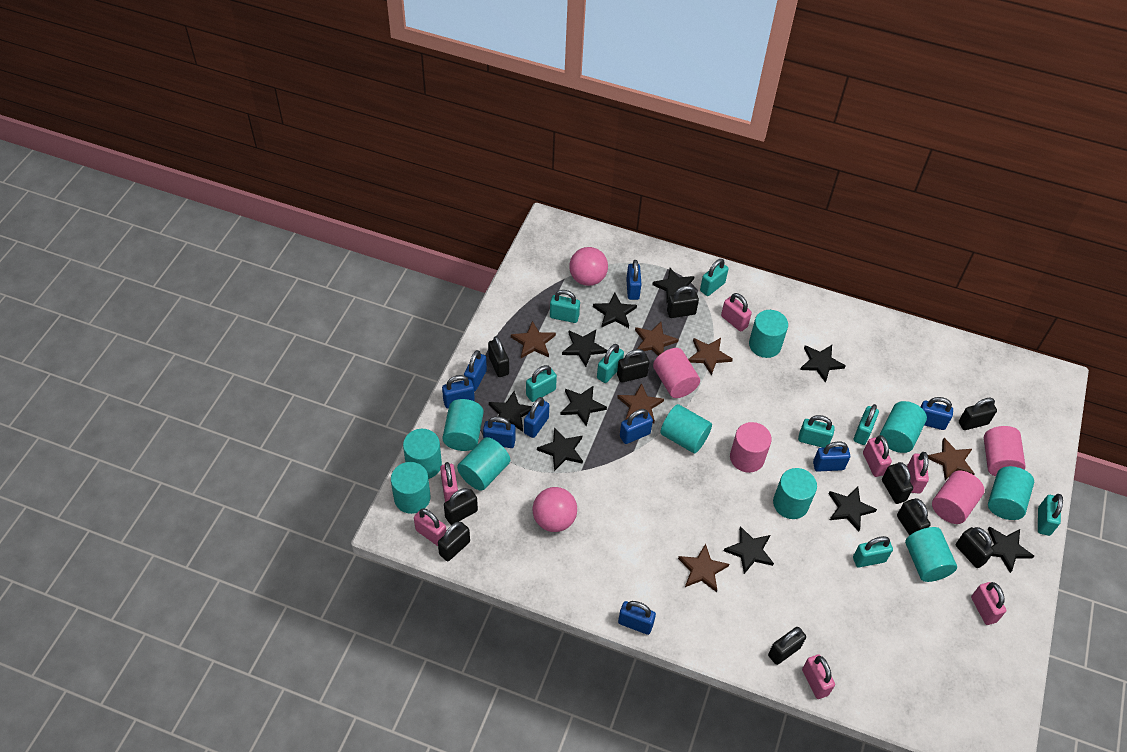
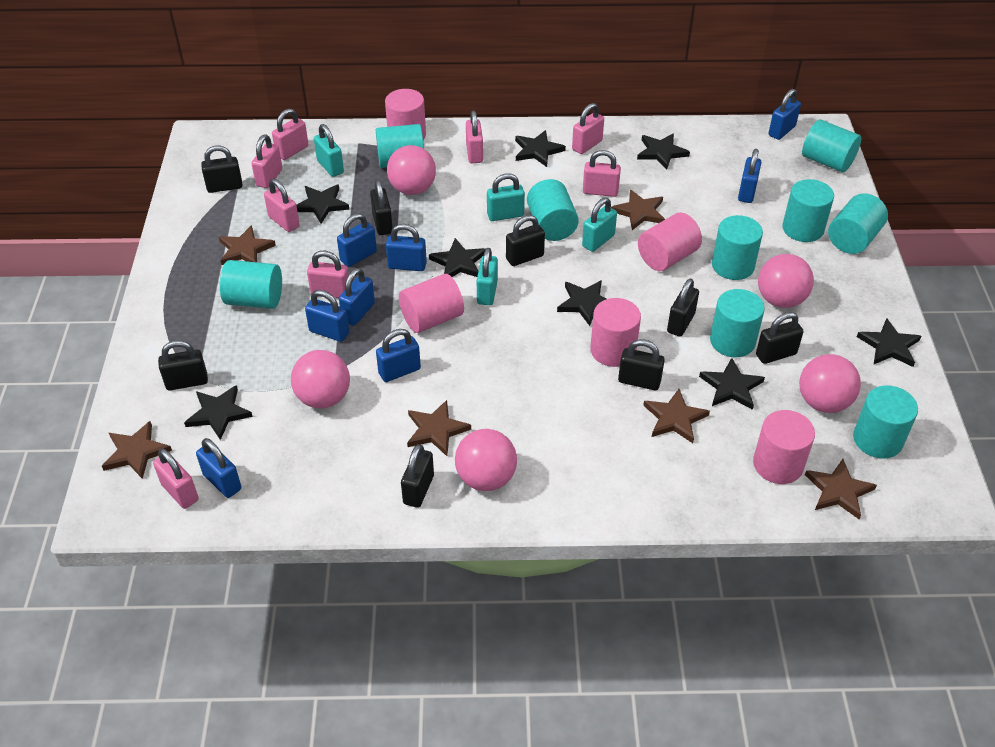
black padlock: [438,522,470,561] [444,488,478,525] [488,336,509,377] [617,349,650,383] [667,286,699,318] [768,627,806,665] [882,462,913,504] [897,498,931,536] [956,527,994,568] [959,398,997,430] = 10 -> [158,340,208,391] [201,145,243,193] [370,180,393,235] [401,444,434,508] [506,215,545,266] [618,339,665,390] [667,279,699,337] [756,312,804,364] = 8
black star: [489,391,532,432] [537,427,583,471] [561,385,607,427] [562,330,607,367] [593,293,637,328] [652,268,695,303] [724,526,774,574] [800,345,846,383] [829,487,877,531] [988,527,1034,573] = 10 -> [184,385,253,440] [296,184,349,223] [429,238,485,277] [515,130,566,167] [557,280,607,326] [637,133,690,170] [699,358,765,410] [857,318,921,367] = 8
blue padlock: [442,375,475,408] [464,350,487,391] [483,417,516,448] [524,397,549,438] [618,601,656,635] [620,409,653,444] [626,260,641,300] [813,441,850,472] [921,397,953,430] = 9 -> [196,438,241,498] [305,290,349,342] [337,213,377,267] [339,268,375,326] [376,329,421,382] [386,224,427,271] [738,149,762,203] [768,89,801,140] = 8
pink ball: [533,487,577,532] [569,247,608,286] = 2 -> [291,350,350,409] [387,145,436,195] [455,429,517,491] [758,254,814,308] [799,354,861,413] = 5
pink cylinder: [653,348,700,398] [730,422,772,473] [932,470,985,524] [984,426,1026,477] = 4 -> [385,89,426,140] [399,274,464,333] [590,298,641,367] [638,212,702,271] [753,410,815,484] = 5
pink padlock: [414,508,446,546] [440,462,458,502] [721,293,752,332] [802,654,835,699] [863,435,892,477] [907,452,929,493] [971,582,1006,625] = 7 -> [153,449,199,509] [251,134,282,188] [264,179,300,232] [272,109,308,160] [307,251,349,298] [466,110,483,163] [572,103,604,154] [583,150,621,197] = 8
turquoise cylinder: [391,462,431,514] [403,429,442,479] [442,399,484,451] [457,437,510,491] [660,404,712,453] [749,310,788,358] [773,468,817,519] [880,401,927,453] [905,527,957,582] [988,466,1034,520] = 10 -> [220,260,282,309] [376,124,424,168] [527,179,579,241] [710,289,765,357] [712,215,763,280] [782,179,834,242] [802,119,861,172] [828,193,888,254] [853,385,918,459] = 9
turquoise padlock: [526,365,557,402] [550,290,580,323] [597,344,624,383] [700,259,728,296] [798,415,835,448] [853,536,893,567] [854,404,879,445] [1038,494,1063,536] = 8 -> [314,124,344,177] [477,248,498,305] [487,173,525,221] [582,198,617,252] = 4

